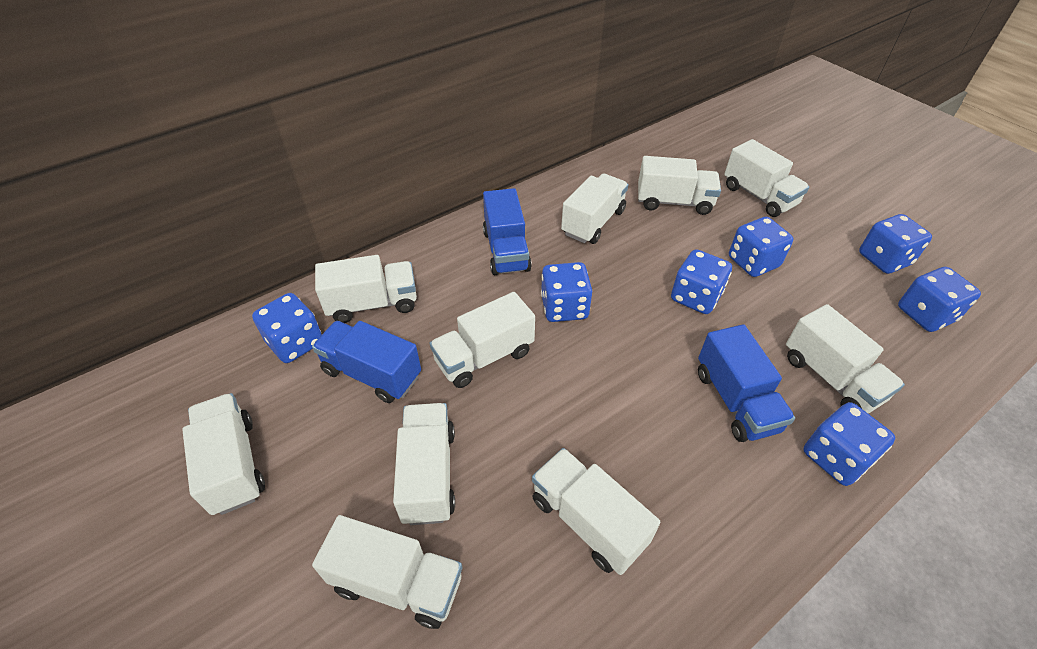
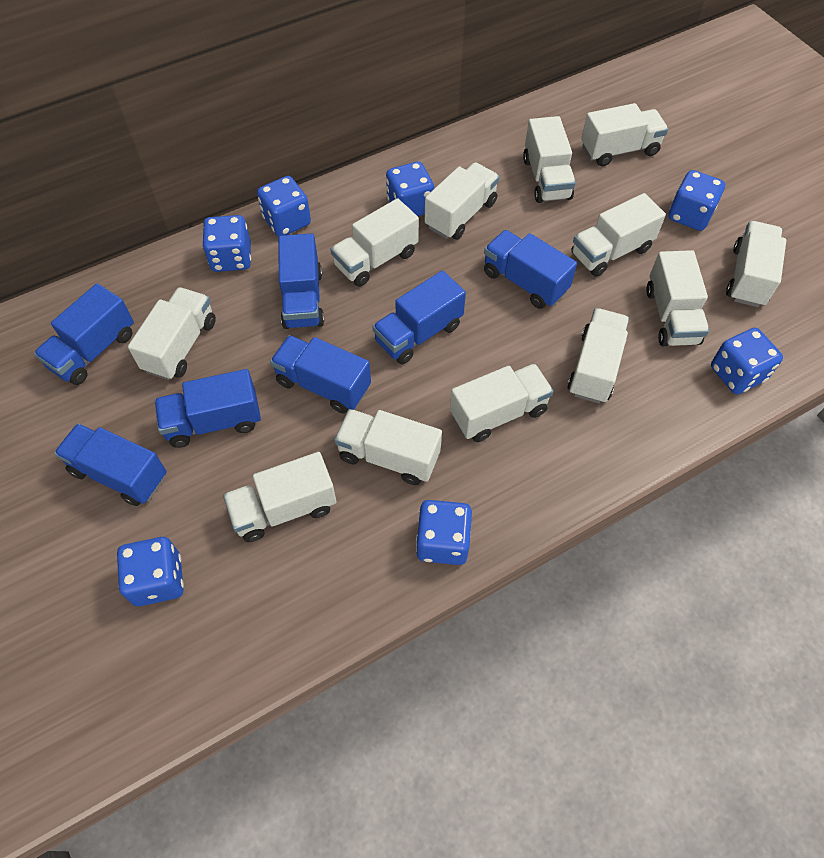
blue truck: [312,321,421,403] [483,188,532,275] [698,324,795,442] = 3 -> [34,283,134,385] [54,423,167,506] [154,369,261,448] [270,335,371,413] [278,233,324,329] [372,270,466,364] [484,230,577,309] = 7
white truck: [182,393,265,515] [312,515,462,629] [315,255,417,323] [393,403,455,525] [430,292,535,388] [532,448,660,575] [561,174,628,244] [638,156,721,215] [724,139,809,217] [786,304,905,413] = 10 -> [128,287,216,380] [223,452,336,542] [331,198,419,287] [334,409,442,485] [425,162,499,240] [450,364,554,442] [523,116,576,203] [568,308,629,403] [571,193,666,277] [581,103,668,166] [646,250,709,346] [726,221,786,307] = 12

